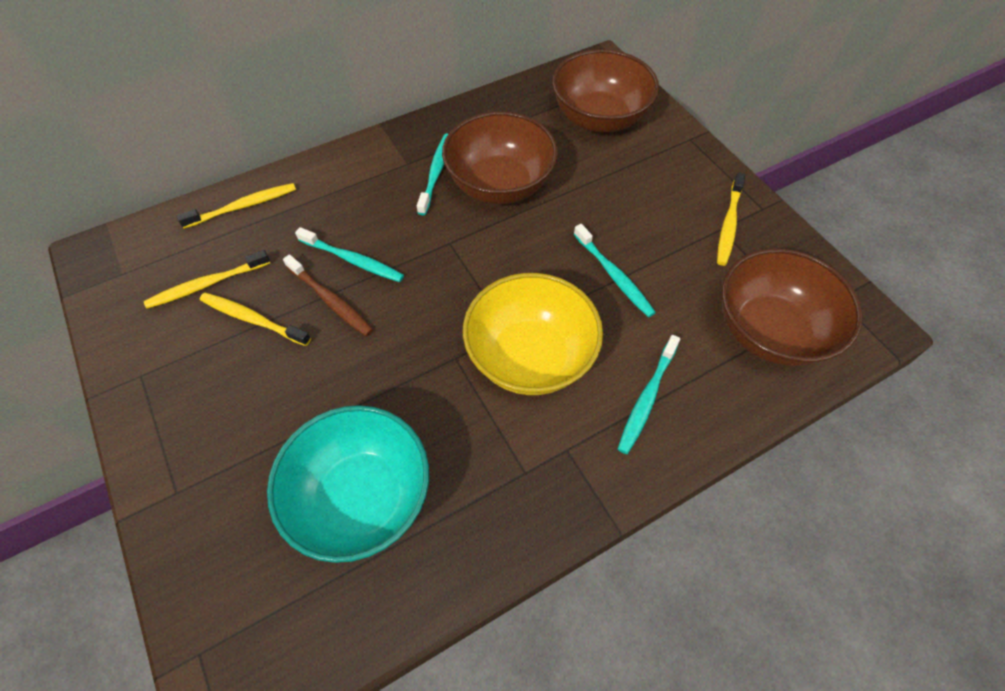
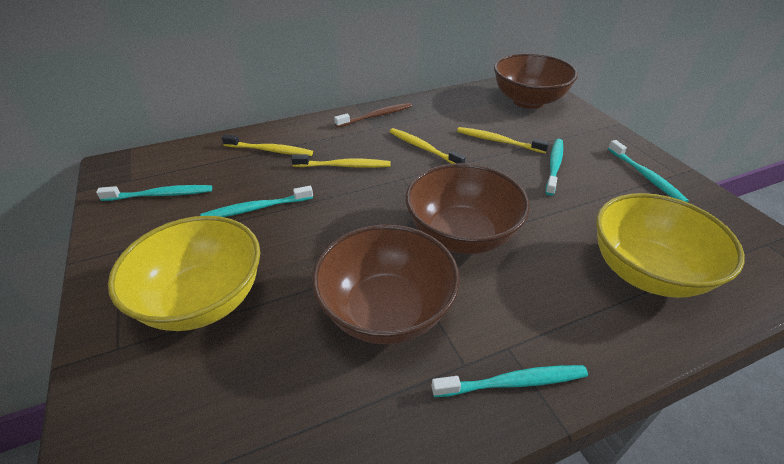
turquoise bowl: [267,405,429,563] = 1 -> none = 0
turquoise toothbrush: [295,227,404,282] [417,133,448,215] [574,224,656,317] [618,335,680,454] = 4 -> [96,185,212,201] [200,186,313,217] [431,365,588,397] [546,139,563,196] [608,140,689,202] = 5
yellow bowl: [463,273,603,395] = 1 -> [108,216,260,331] [596,193,745,298] = 2

